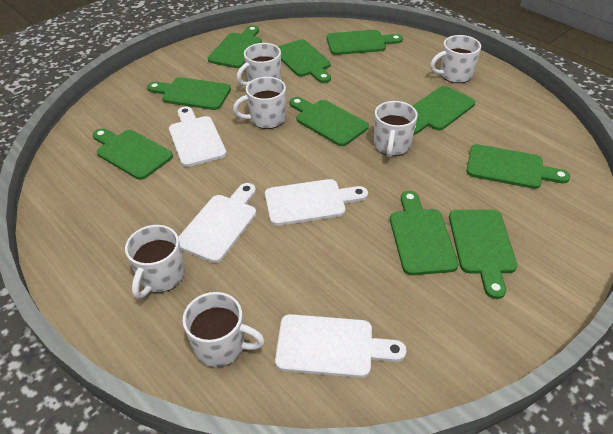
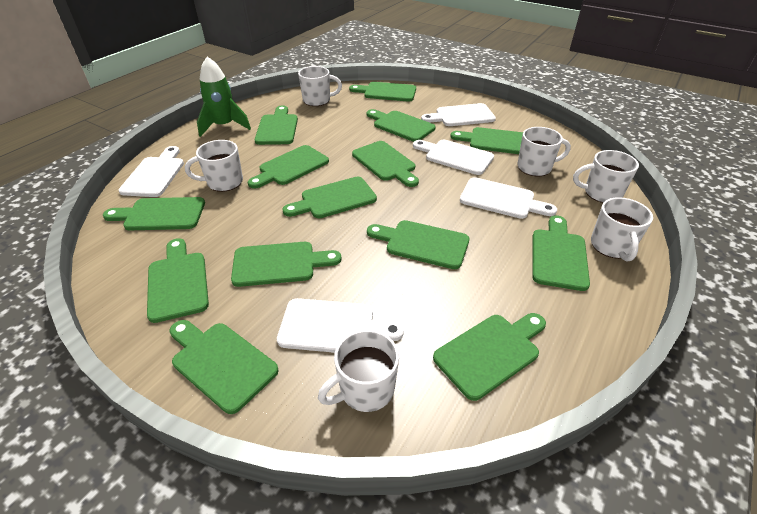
green cutting board: [93,128,173,180] [147,77,231,110] [208,25,262,68] [278,39,331,83] [290,97,369,146] [327,30,403,55] [390,191,459,275] [413,86,475,135] [449,210,517,299] [466,144,570,189] = 10 -> [103,197,205,230] [147,238,209,323] [170,320,279,414] [231,242,342,287] [248,145,329,189] [255,105,298,145] [283,177,377,218] [349,82,416,102] [352,141,419,187] [366,109,436,142] [367,220,469,269] [433,313,546,401] [450,127,523,154] [532,215,590,291] = 14
green rocket: none = 0 -> [197,57,251,137] = 1
white cutting board: [169,106,226,167] [179,183,256,263] [265,179,368,226] [275,314,407,378] = 4 -> [119,146,184,197] [277,298,404,353] [413,140,494,175] [421,103,496,126] [460,177,557,219] = 5

